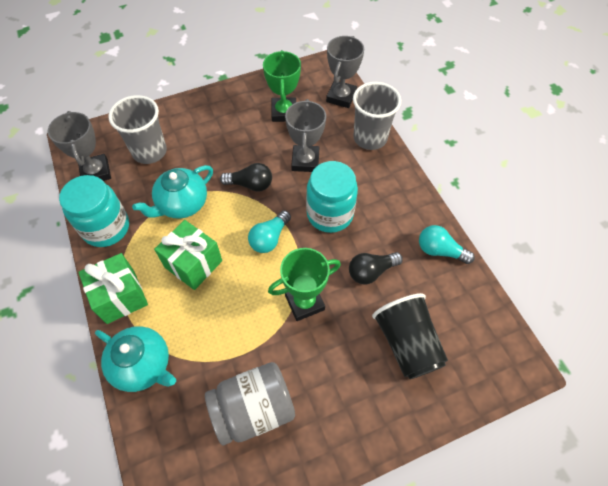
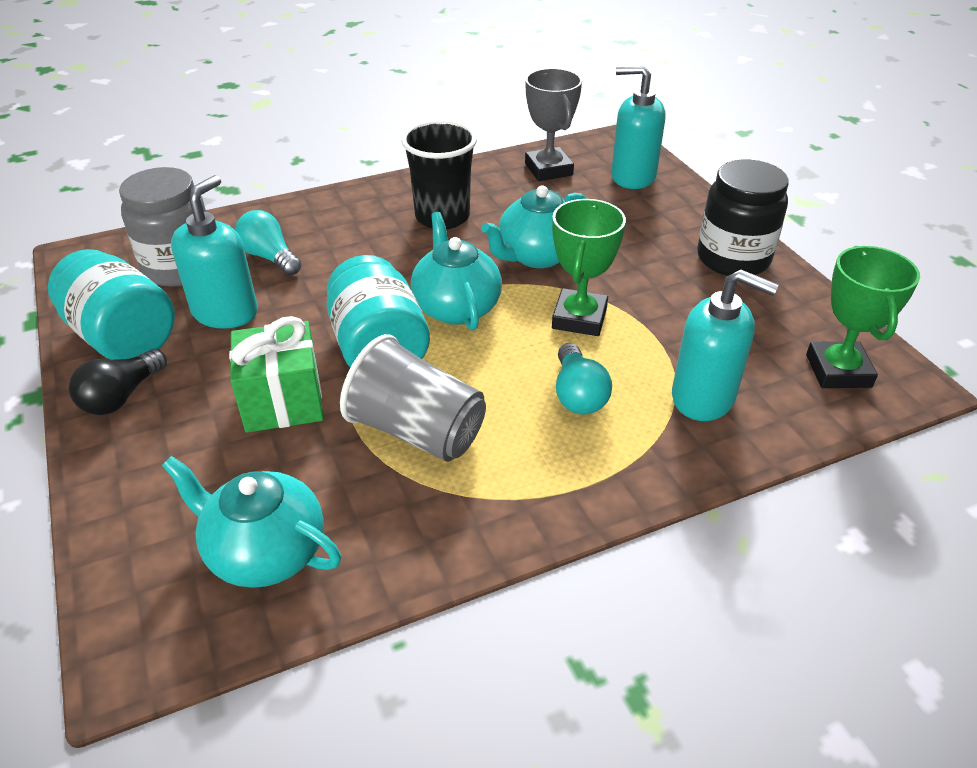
black jar: none = 0 -> [697,160,789,276] = 1
black light bulb: [220,163,272,192] [349,252,403,285] = 2 -> [69,349,167,415] = 1
green gift: [78,253,148,324] [154,220,222,290] = 2 -> [229,316,324,433] = 1
grey cup: [108,95,167,164] [353,82,401,150] = 2 -> [340,334,486,462] = 1
grey trophy: [48,111,111,181] [285,99,326,172] [326,36,364,108] = 3 -> [525,68,582,181] = 1
turquoise soap dispenser: none = 0 -> [171,175,258,329] [611,65,665,189] [672,269,779,421] = 3
turquoise teapot: [95,326,176,392] [132,165,213,219] = 2 -> [162,456,341,588] [411,212,502,330] [481,185,587,268] = 3

